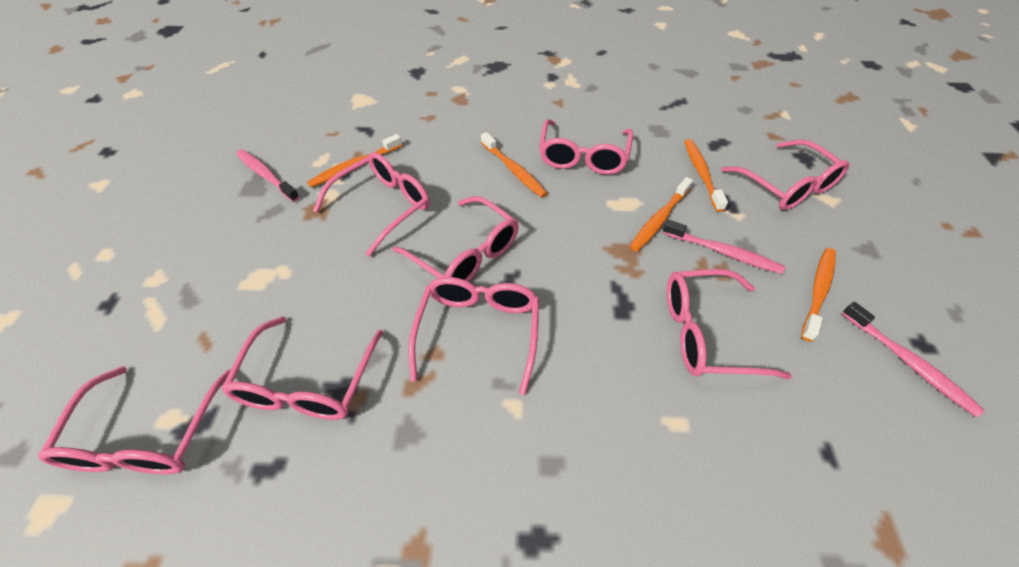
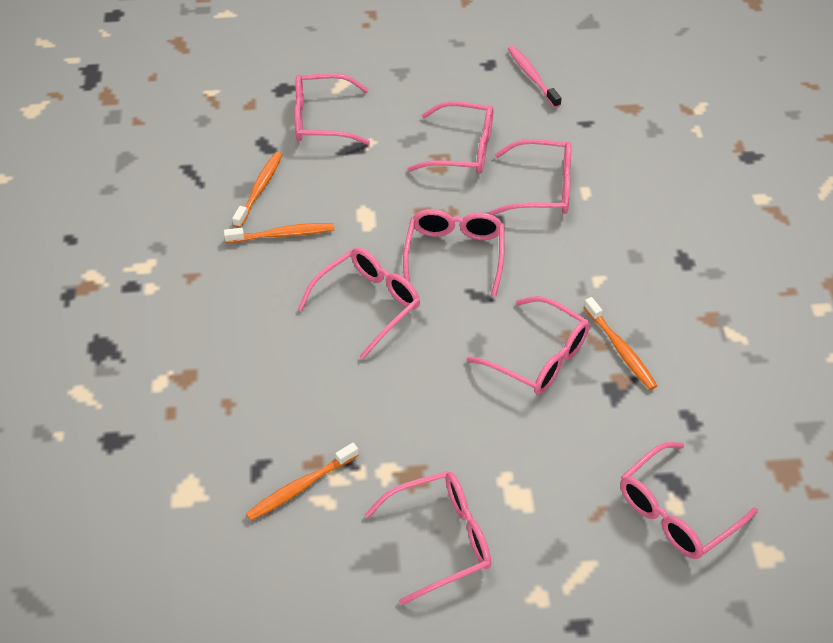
orange toothbrush: [307,134,402,188] [481,132,548,198] [630,177,693,251] [684,139,728,212] [801,248,836,342] = 5 -> [224,223,334,243] [232,152,282,228] [246,443,359,521] [584,297,658,390] = 4
pink toothbrush: [236,149,300,202] [663,219,785,274] [842,302,985,417] = 3 -> [508,46,562,108] = 1

